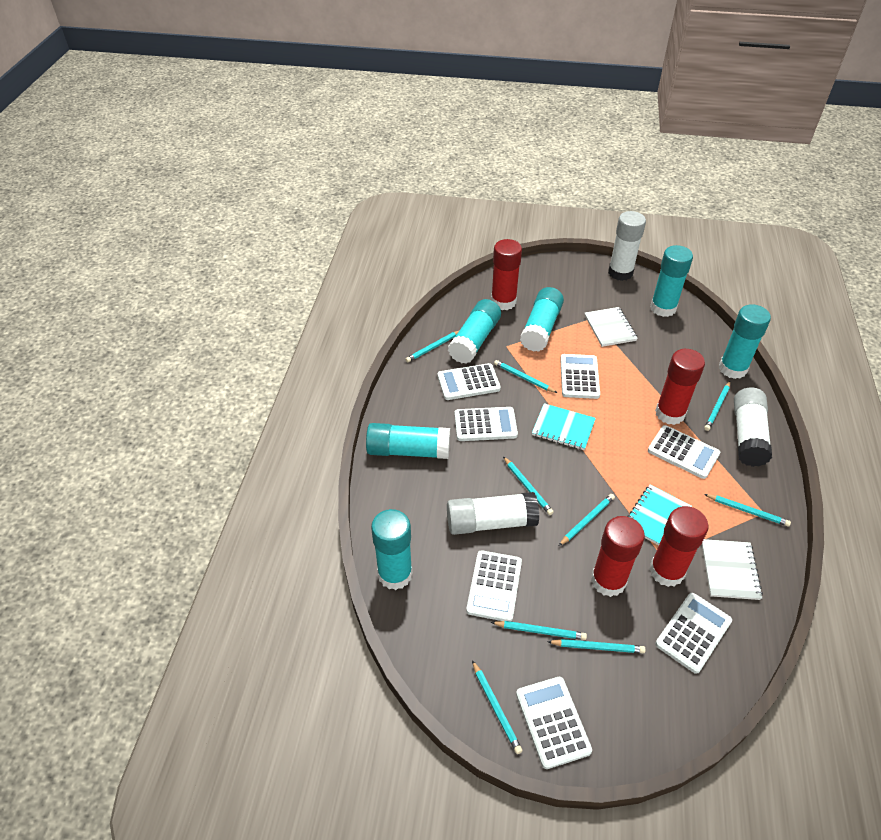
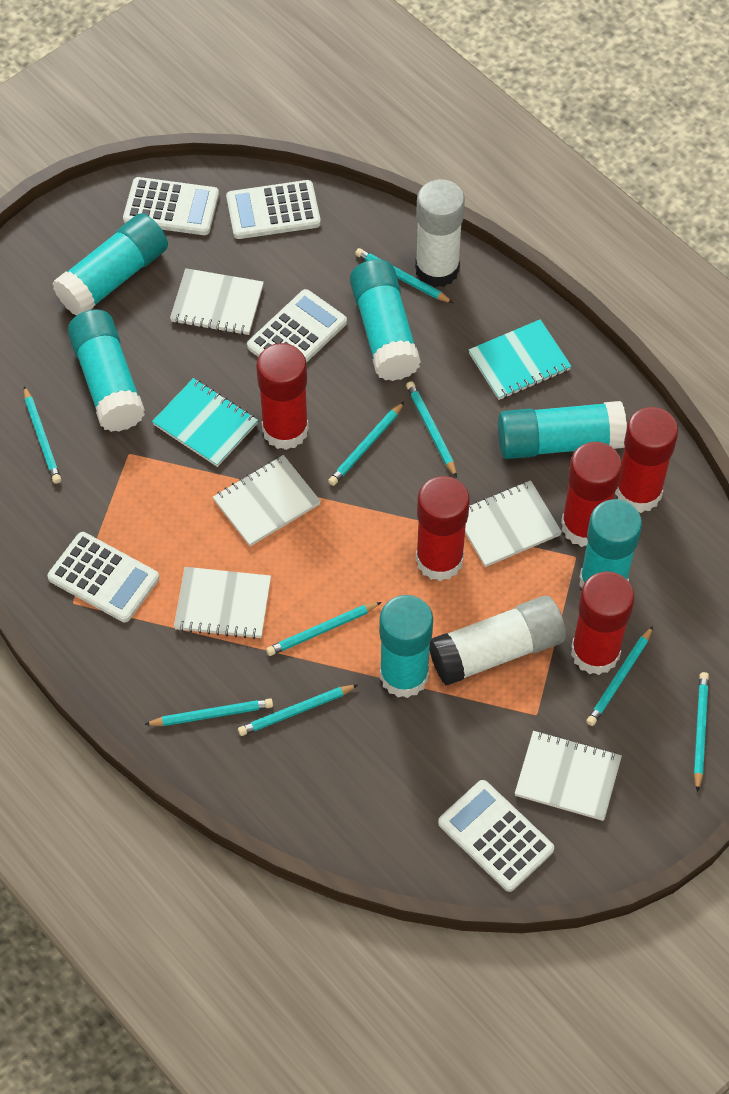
red glue stick: [491,239,522,310] [591,516,645,597] [649,506,709,587] [655,349,705,425] = 4 -> [256,343,309,450] [416,476,470,581] [561,442,622,547] [571,571,635,675] [615,407,678,513] = 5
white calculator: [438,363,501,400] [454,407,518,441] [466,550,522,622] [516,677,592,769] [560,354,600,399] [648,425,720,479] [655,593,732,674] = 7 -> [47,532,159,622] [123,177,219,235] [226,180,321,239] [247,289,347,363] [438,780,554,892] = 5
white glue stick: [447,492,539,535] [608,211,646,281] [734,387,772,467] = 3 -> [415,179,465,287] [429,596,566,686] = 2
white notebook: [585,307,638,347] [702,539,763,600] = 2 -> [170,268,264,335] [174,567,271,639] [213,455,321,546] [465,480,562,567] [515,731,622,821] = 5

